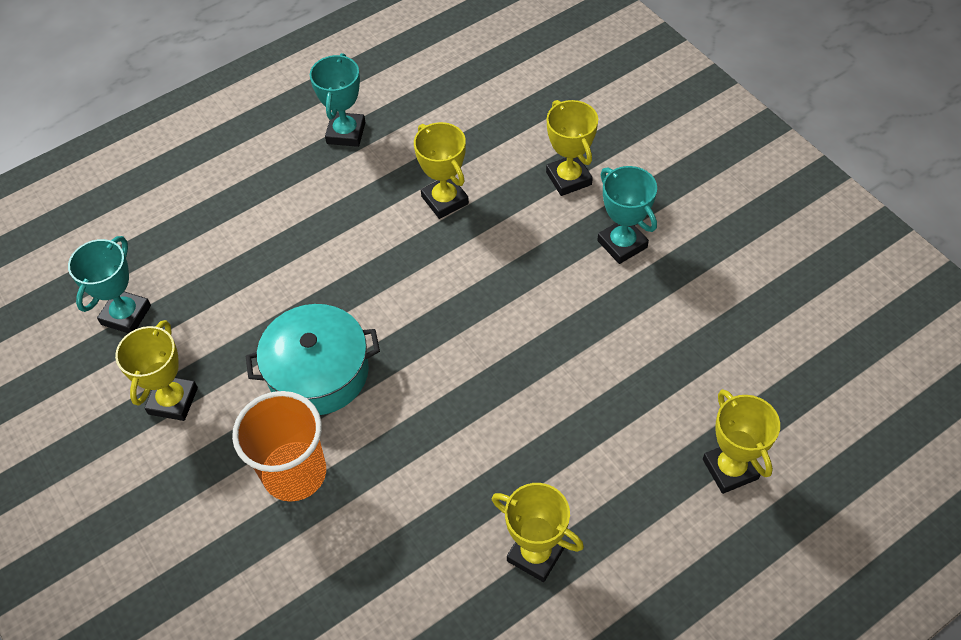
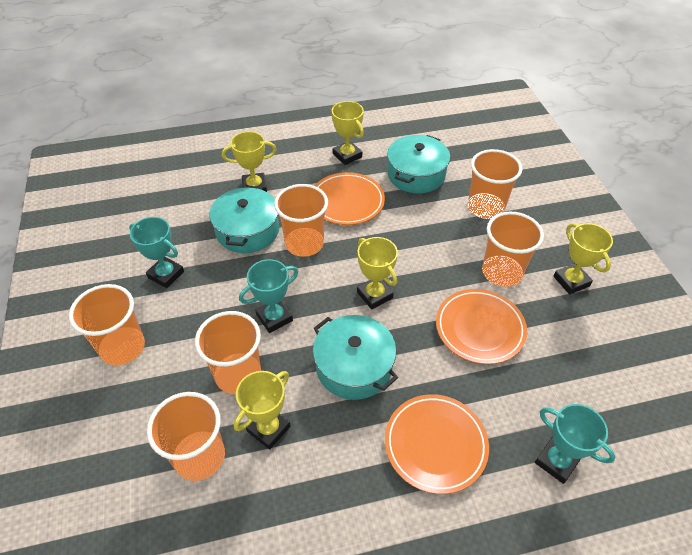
orange cup: [232,391,326,502] = 1 -> [69,284,145,365] [147,392,225,481] [195,311,261,394] [274,184,328,257] [468,149,522,219] [482,212,544,287] = 6
orange plate: none = 0 -> [315,172,385,225] [385,394,489,494] [436,289,527,364] = 3
turquoise pot: [246,304,380,415] = 1 -> [210,186,279,253] [313,315,398,400] [387,135,450,193] = 3

